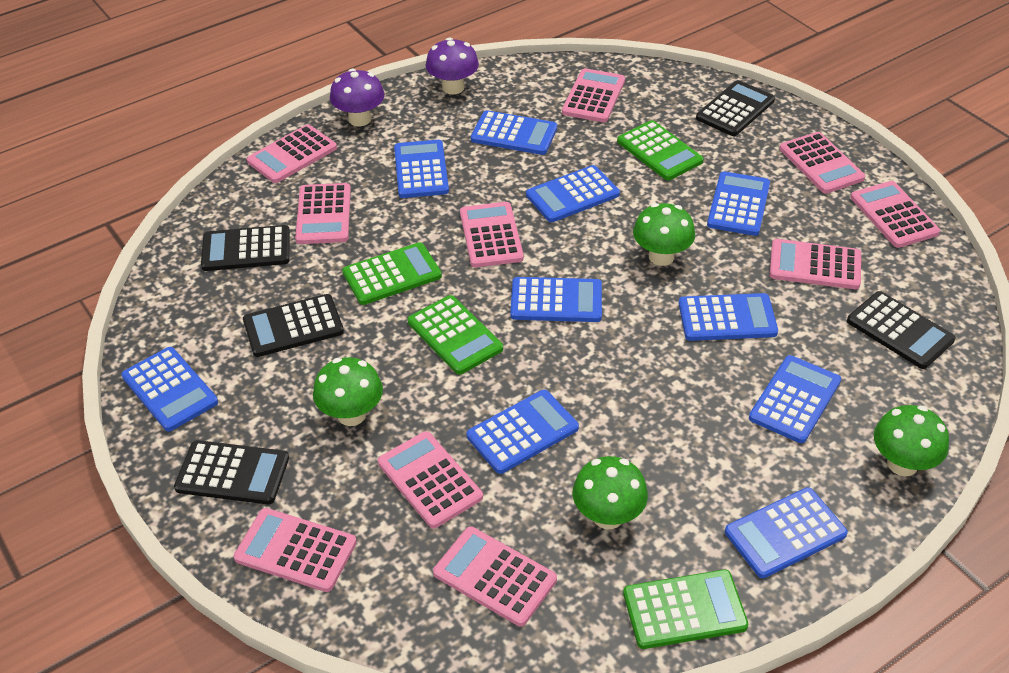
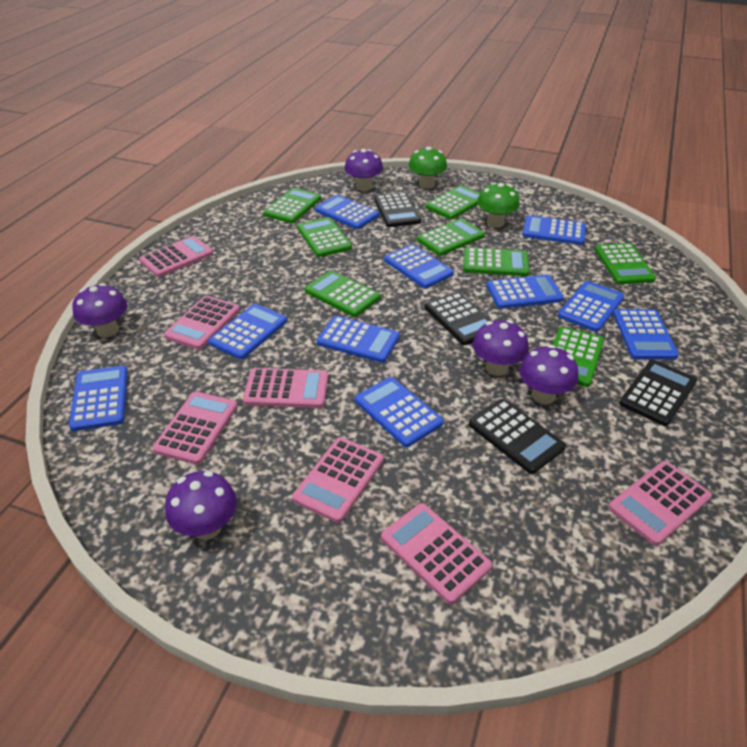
black calculator: [174,440,289,504] [201,225,290,271] [243,294,344,357] [696,80,775,136] [847,291,956,369] = 5 -> [374,192,421,227] [425,292,491,345] [469,399,566,474] [619,360,697,426] = 4
green calculator: [342,242,442,305] [408,295,503,375] [617,120,704,180] [623,570,748,649] = 4 -> [263,188,321,223] [297,217,352,257] [305,271,381,317] [417,219,485,256] [426,185,480,219] [463,247,529,276] [553,327,604,387] [595,243,656,284] = 8
green mushroom: [313,357,383,426] [572,456,648,529] [633,203,695,266] [874,405,949,476] = 4 -> [409,147,447,189] [477,183,520,228] = 2
pink calculator: [234,508,357,592] [247,124,337,183] [295,183,351,244] [378,431,483,528] [433,527,557,626] [460,202,524,267] [562,68,625,122] [769,239,861,289] [780,132,865,194] [850,181,940,248] = 10 -> [139,236,213,277] [152,392,238,464] [164,296,240,350] [243,368,328,408] [292,437,384,523] [381,503,492,604] [608,461,712,546] = 7
purple mushroom: [330,69,384,126] [426,38,479,94] = 2 -> [72,283,127,337] [165,471,237,540] [345,149,383,191] [473,320,529,376] [519,345,578,404] = 5

